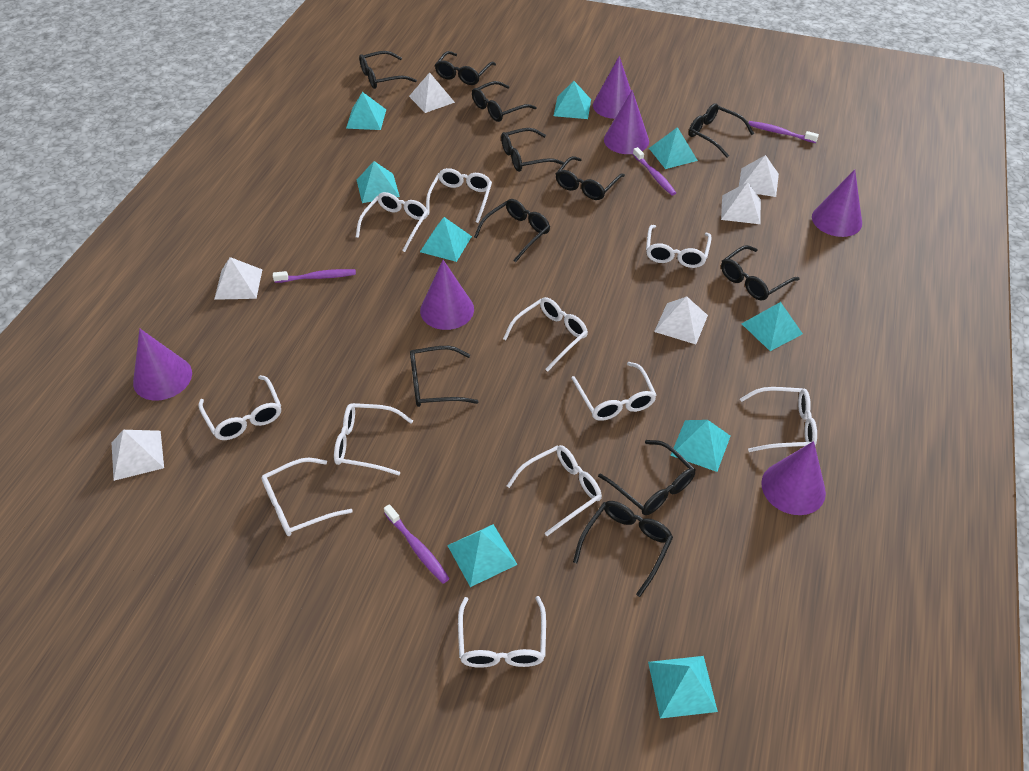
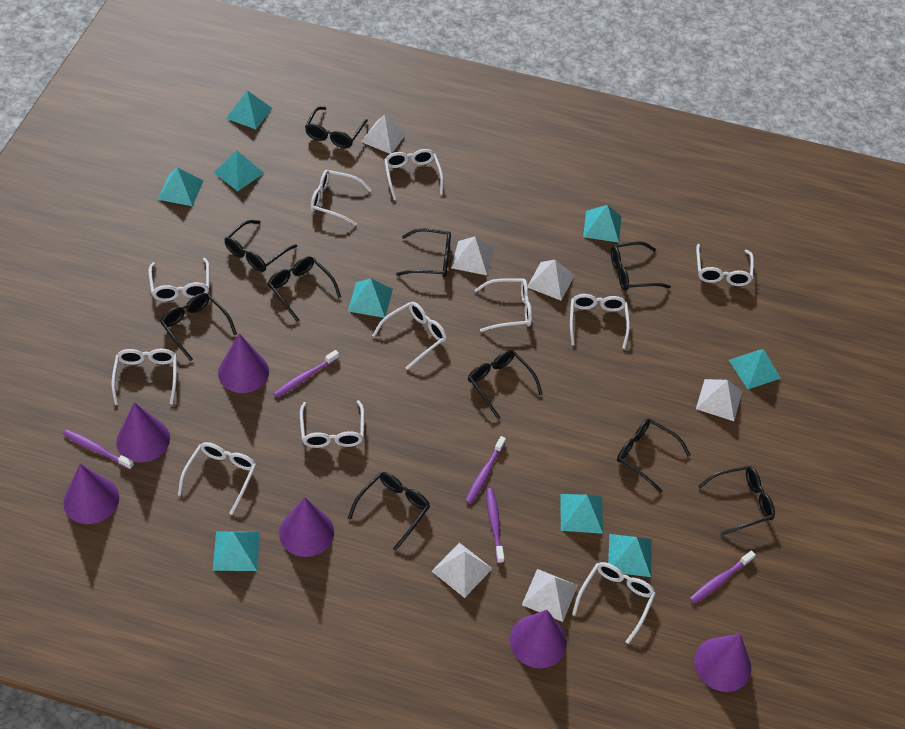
black glasses: [359,51,417,89] [410,346,479,407] [435,51,496,85] [472,81,537,122] [474,199,550,263] [501,128,564,172] [556,156,625,200] [573,501,673,597] [598,440,695,515] [689,103,754,158] [721,245,800,300] = 11 -> [160,293,237,361] [224,220,297,272] [268,256,341,322] [305,107,368,148] [348,472,430,551] [396,228,451,277] [468,350,543,420] [611,241,671,291] [617,418,691,493] [698,466,775,535] = 10
purple toothbrush: [273,269,356,283] [384,504,450,584] [633,147,676,196] [749,121,819,143] = 4 -> [63,429,134,470] [273,350,339,397] [465,436,506,504] [486,488,504,564] [690,550,756,603] = 5

